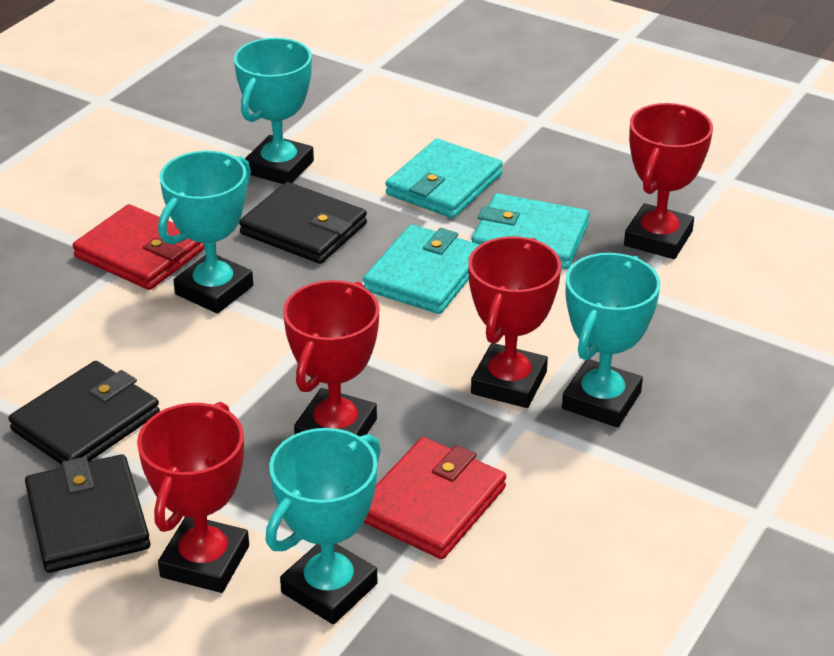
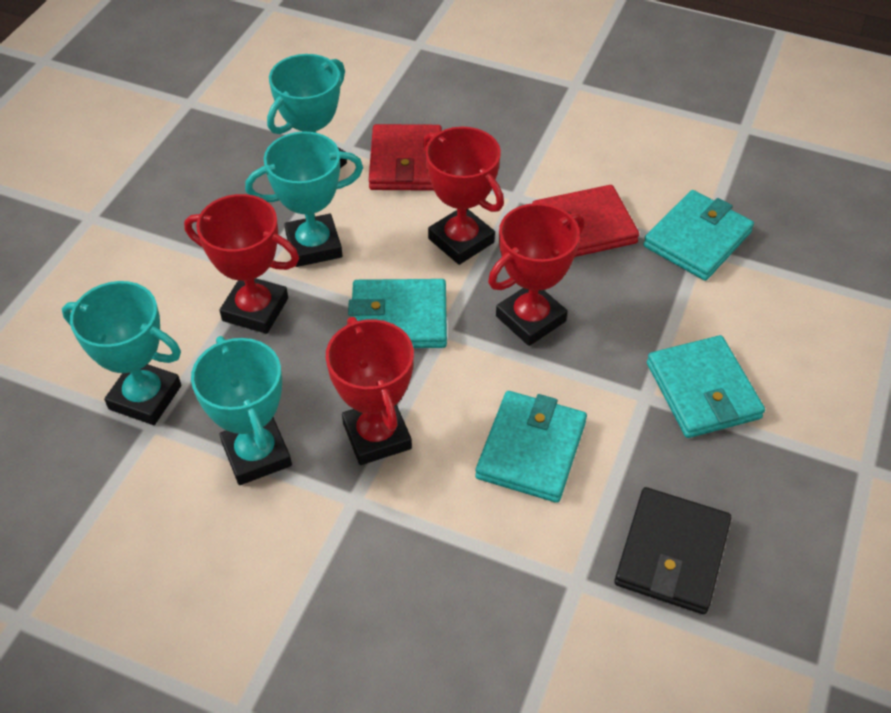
black wallet: [9,361,160,465] [25,454,150,573] [239,182,367,264] = 3 -> [614,487,731,614] = 1
turquoise wallet: [363,224,480,314] [386,139,503,218] [472,193,590,269] = 3 -> [348,279,447,348] [475,391,587,503] [643,190,754,281] [647,335,765,438] = 4

